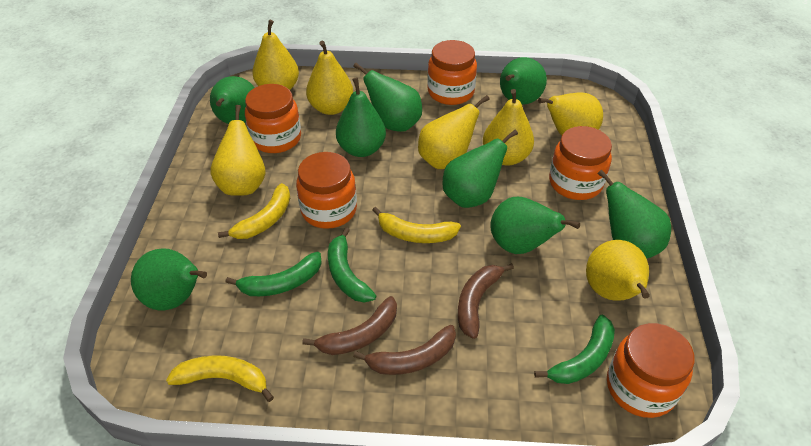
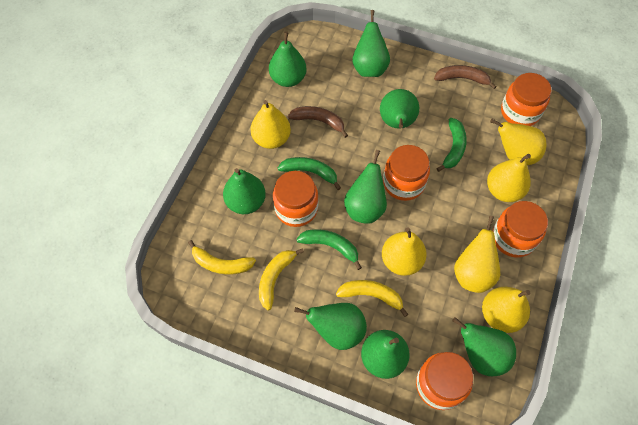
brown banana: [302,296,397,355] [353,325,456,375] [458,263,514,339] = 3 -> [288,106,348,138] [434,65,497,89] = 2
yellow pear: [211,105,266,196] [253,20,299,90] [306,41,353,115] [418,95,490,169] [483,89,534,165] [538,93,603,136] [586,240,650,301] = 7 -> [251,100,291,149] [382,227,427,276] [454,216,500,293] [482,287,530,333] [487,154,531,202] [490,119,546,165] = 6

